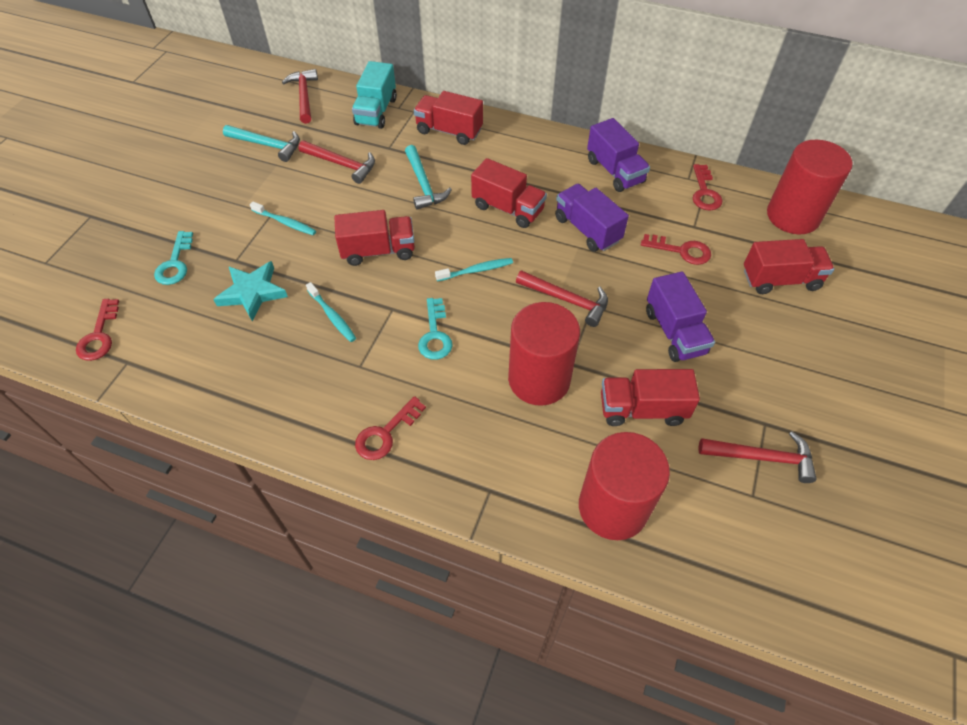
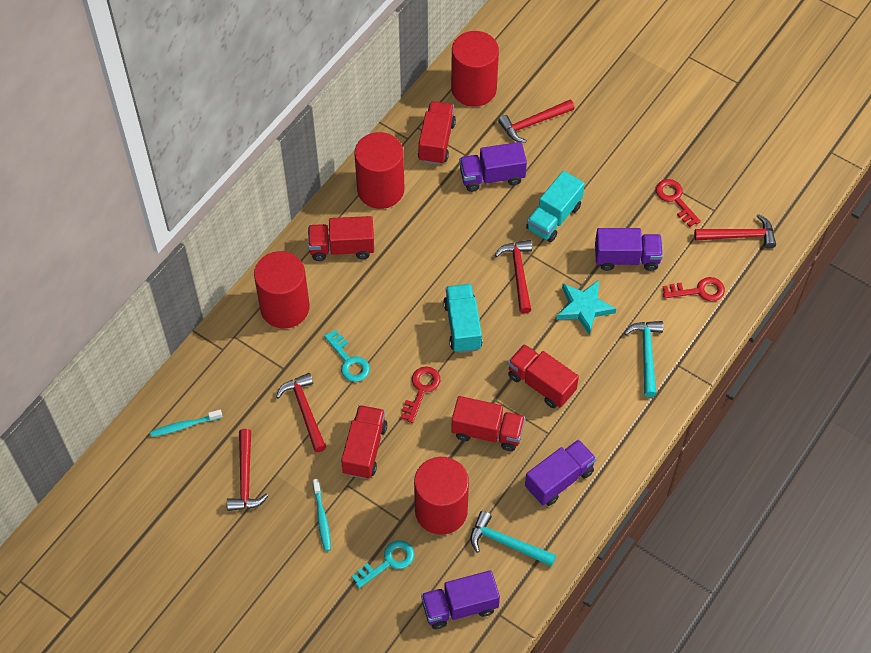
purple truck: [555,184,629,252] [587,118,650,192] [646,271,715,362] = 3 -> [421,570,500,629] [459,142,527,192] [525,439,597,506] [595,228,663,271] = 4
red cylinder: [508,302,580,406] [579,432,670,540] [767,140,853,234] = 3 -> [254,251,310,329] [354,132,404,209] [414,457,469,535] [451,31,499,107] = 4
red hammer: [282,69,318,124] [299,140,375,184] [516,270,608,327] [699,431,817,483] = 4 -> [227,429,269,511] [276,373,326,452] [495,240,532,314] [498,100,575,143] [694,214,776,249] = 5
red key: [76,299,119,361] [355,396,426,460] [641,234,711,265] [693,164,722,211] = 4 -> [400,366,440,423] [656,179,701,227] [663,277,725,301] = 3
turquoise toothbrush: [250,202,316,235] [306,282,356,342] [435,258,513,281] = 3 -> [150,410,222,437] [313,479,331,551] = 2
turquoise truck: [352,61,397,129] = 1 -> [443,284,483,353] [526,171,585,242] = 2

